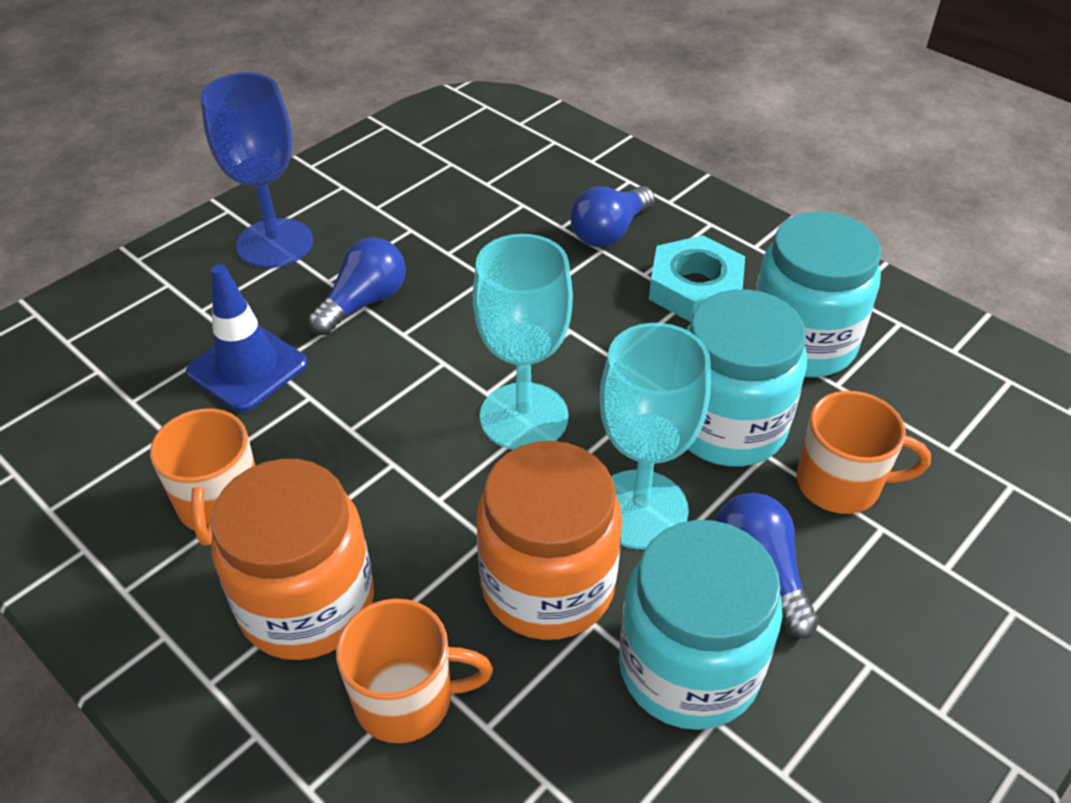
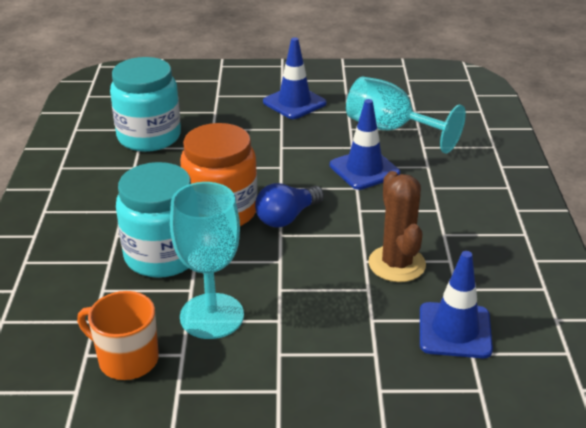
blue goblet: [200,72,313,268] = 1 -> none = 0
blue light bulb: [308,237,406,335] [570,186,655,247] [715,493,819,638] = 3 -> [255,183,324,228] = 1
blue traffic cone: [186,264,307,412] = 1 -> [263,37,327,119] [330,99,400,190] [420,251,493,358] = 3
brown cactus: none = 0 -> [368,171,426,282] = 1
orange jar: [211,459,374,660] [477,441,622,640] = 2 -> [180,123,258,226] = 1
orange mug: [150,409,256,546] [336,599,493,743] [797,391,931,514] = 3 -> [77,291,159,380] = 1
turquoise jar: [619,520,783,730] [686,289,807,467] [755,212,881,377] = 3 -> [110,57,181,152] [116,162,191,278] = 2
turquoise nut: [649,235,745,322] = 1 -> none = 0

